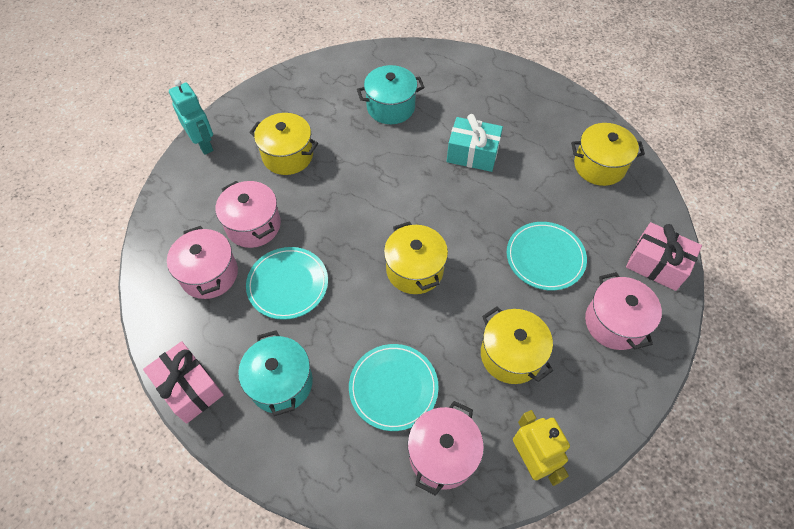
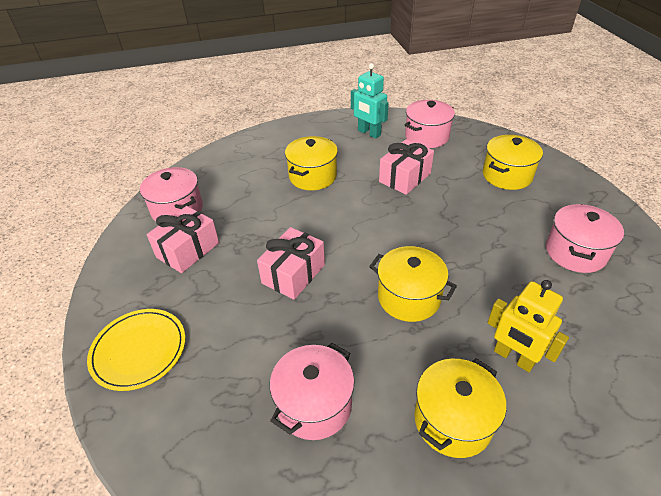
pink gift: [143,341,224,424] [626,222,702,291] = 2 -> [147,206,219,273] [257,227,325,300] [379,139,434,195] = 3
turquoise gift: [447,114,503,172] = 1 -> none = 0
turquoise plate: [246,247,328,320] [349,344,439,431] [507,222,587,290] = 3 -> none = 0
turquoise pot: [238,330,313,416] [357,65,425,124] = 2 -> none = 0
yellow plate: none = 0 -> [87,309,186,391] = 1

